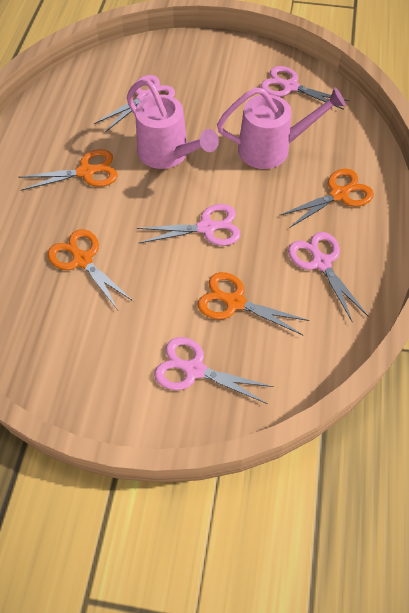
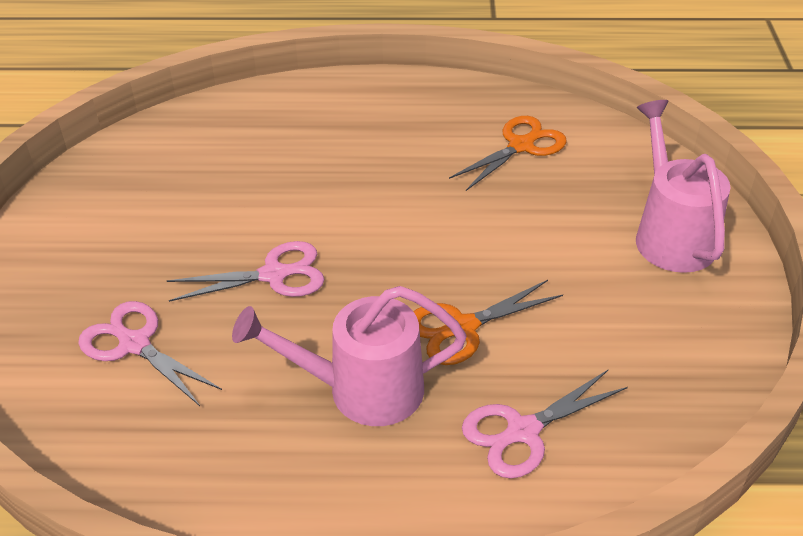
orange scissors: [19,149,118,191] [48,229,133,310] [198,272,310,336] [279,168,374,228] = 4 -> [413,280,563,365] [449,116,566,191] = 2
pink scissors: [94,75,175,132] [136,204,241,246] [155,337,274,404] [261,66,349,110] [288,232,368,323] = 5 -> [78,301,222,406] [167,241,324,302] [462,369,628,479] = 3

